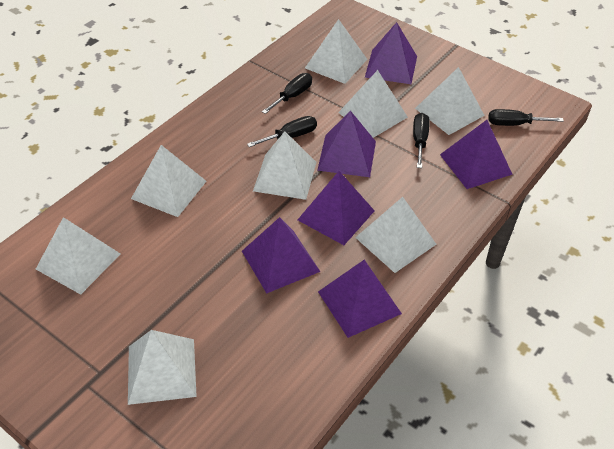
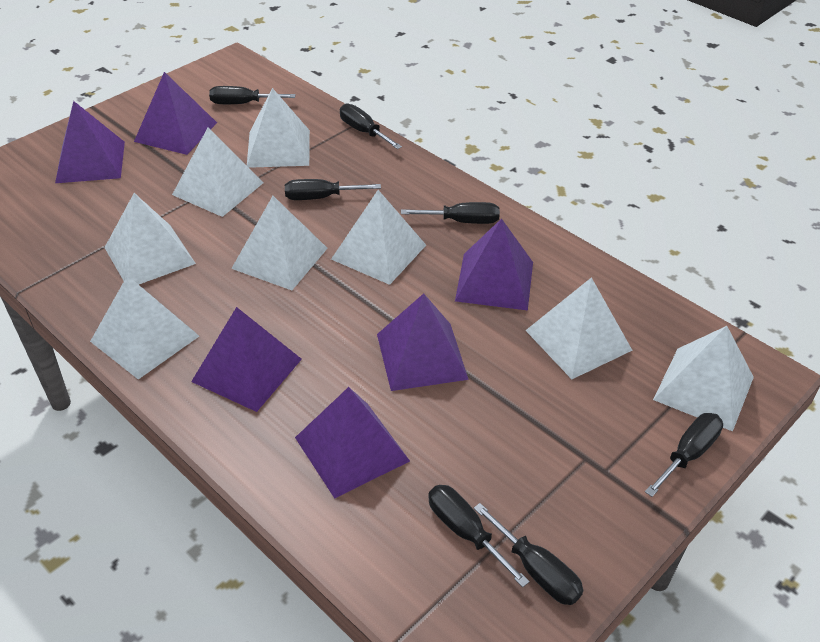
black screwdriver: [247,116,317,147] [262,73,312,114] [413,113,430,168] [488,109,564,126] = 4 -> [209,86,296,104] [285,179,381,200] [340,104,402,149] [401,202,500,224] [428,485,530,587] [474,503,583,605] [645,413,723,497] = 7

